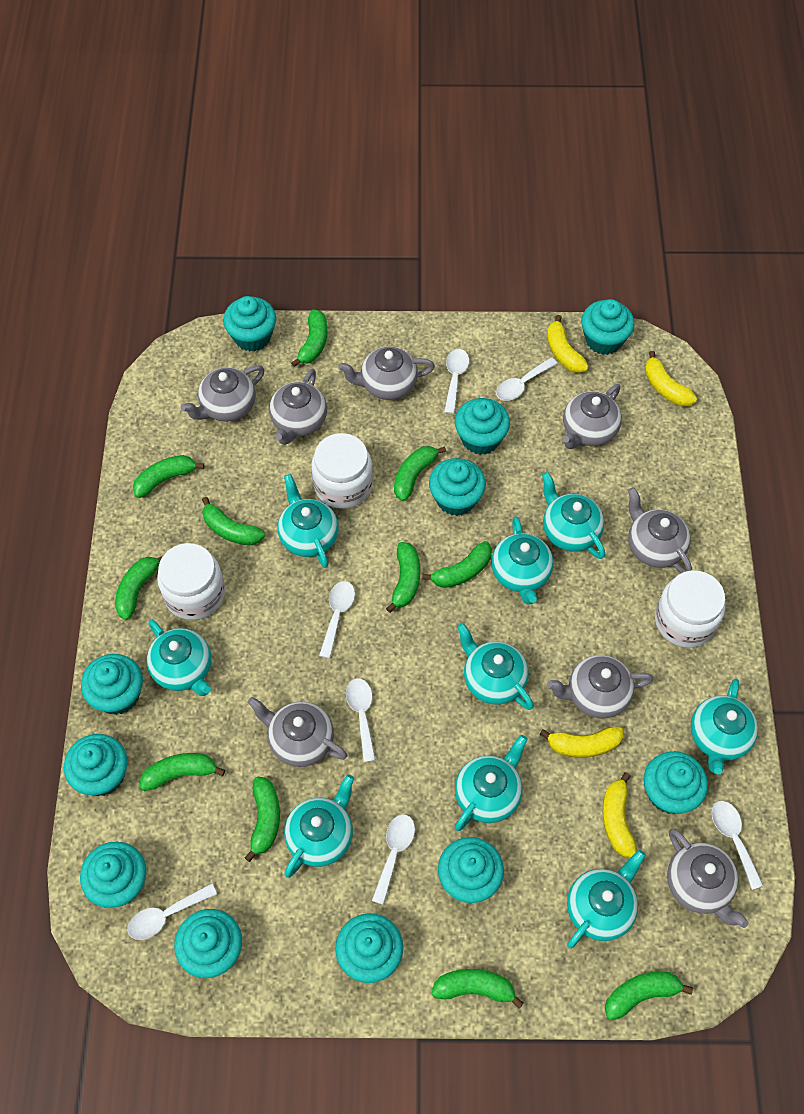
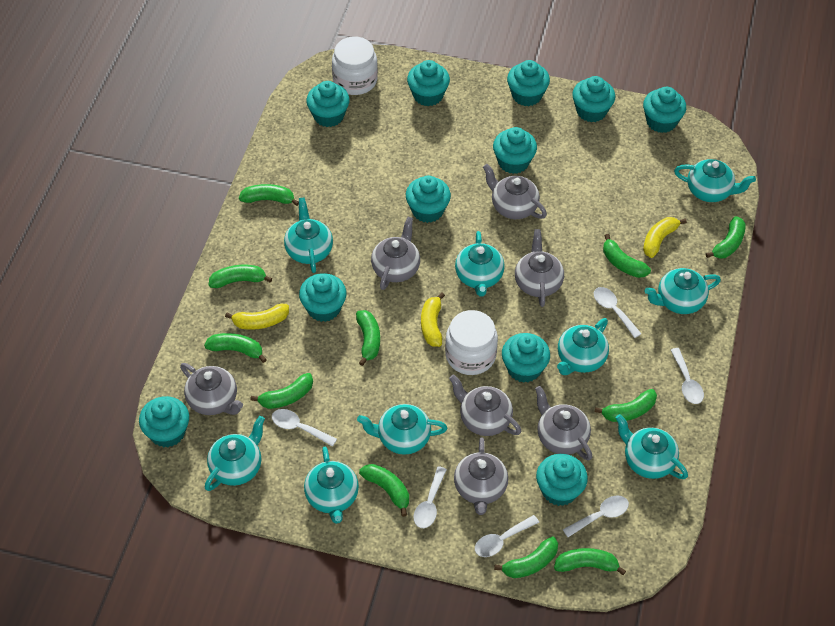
grey teapot: [181,365,264,422] [247,697,348,767] [269,369,327,445] [338,347,435,400] [547,655,653,718] [563,384,622,449] [628,487,692,573] [667,829,749,928] = 8 -> [180,363,243,415] [371,217,420,290] [449,374,521,436] [454,437,508,515] [483,164,547,219] [515,229,564,307] [535,386,592,461] = 7
white jar: [157,543,225,620] [312,433,373,509] [655,570,725,648] = 3 -> [332,37,378,95] [445,310,498,375] = 2
white spoon: [127,883,217,940] [319,581,355,658] [346,678,376,762] [372,814,415,905] [444,349,469,414] [496,357,558,401] [712,801,763,890] = 7 -> [272,409,337,447] [414,466,447,528] [475,515,539,557] [563,496,629,537] [594,287,642,338] [671,348,704,404] = 6
yellow banana: [539,727,623,758] [547,315,589,373] [603,772,637,857] [645,351,697,406] = 4 -> [225,304,289,330] [421,292,445,347] [643,217,687,258] = 3

